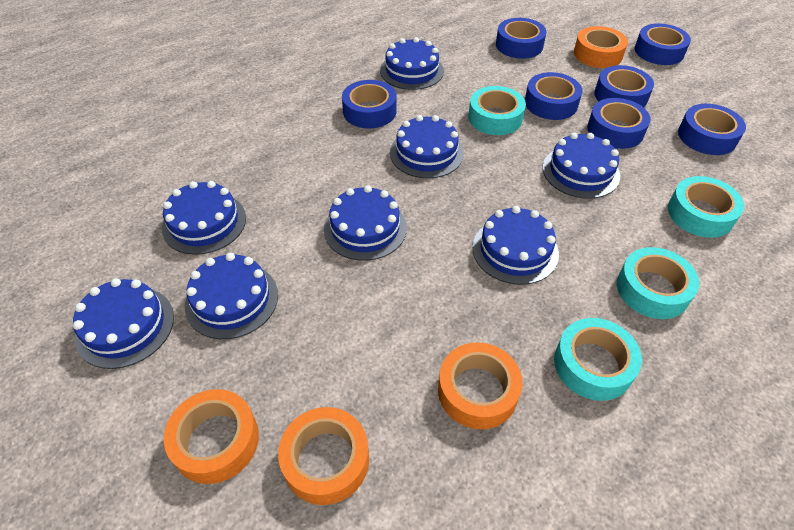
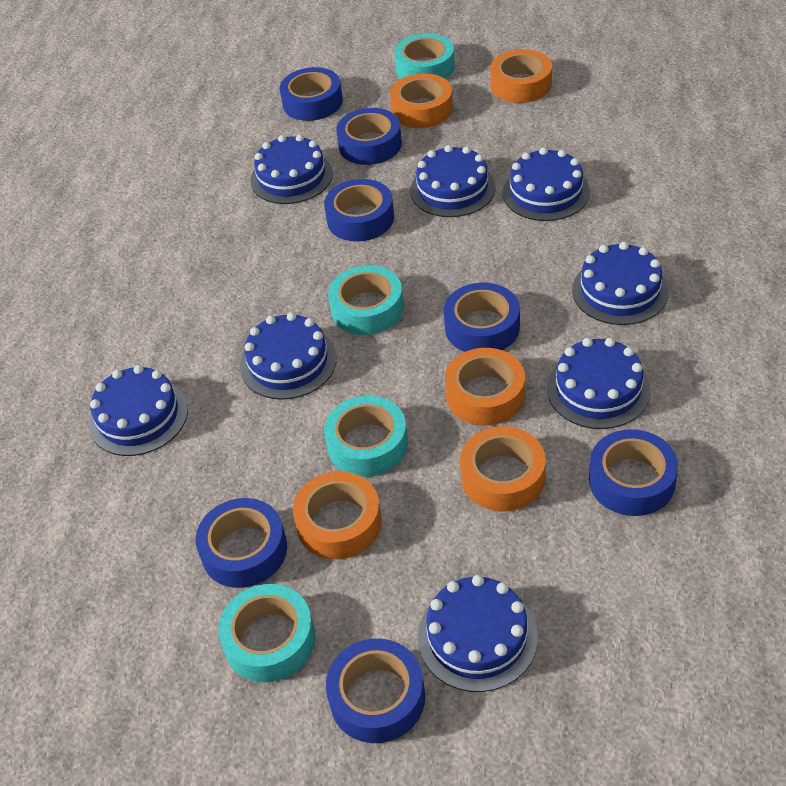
orange tape: [164,389,259,484] [278,407,369,505] [438,342,523,429] [574,26,628,68] = 4 -> [293,472,382,559] [390,74,453,128] [445,348,525,426] [460,426,546,512] [490,49,552,103] = 5

